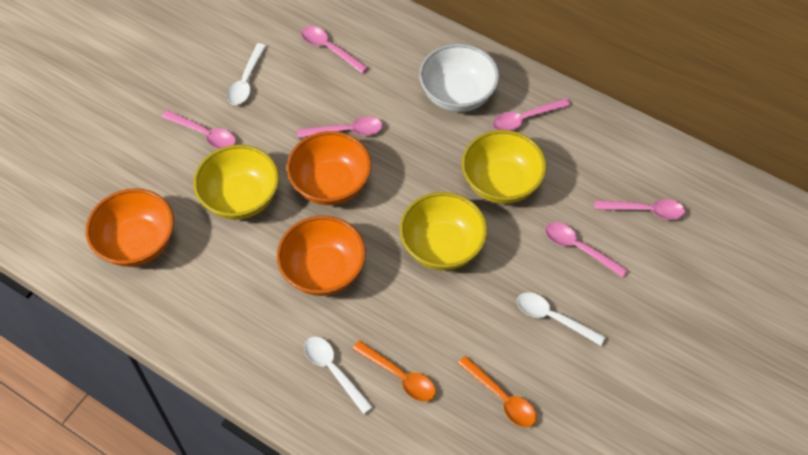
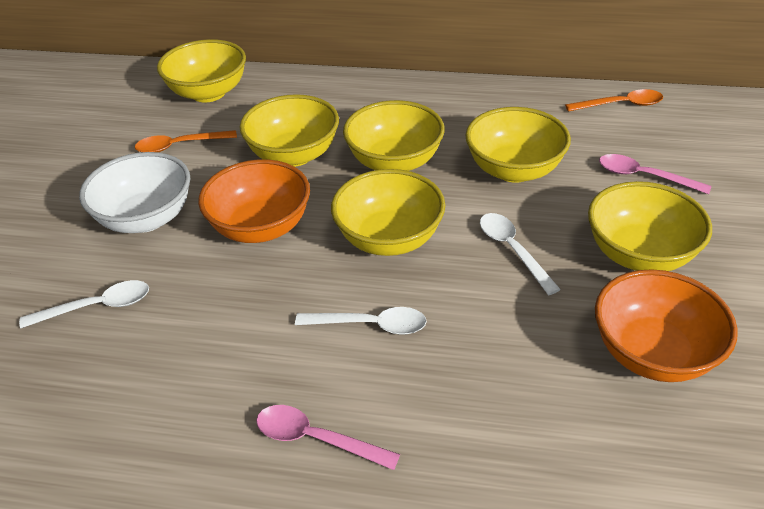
orange bowl: [86,188,174,267] [277,216,366,296] [287,131,372,205] = 3 -> [198,159,310,243] [595,269,738,382] = 2
pink spoon: [162,110,236,149] [297,117,383,138] [301,26,369,74] [493,98,571,131] [545,222,628,278] [594,199,685,220] = 6 -> [256,405,400,470] [599,154,711,194] = 2
yellow bowl: [193,145,279,220] [399,192,487,270] [462,130,547,204] = 3 -> [157,39,246,102] [239,94,339,167] [331,169,445,256] [343,100,445,171] [465,107,571,183] [588,181,712,271] = 6

